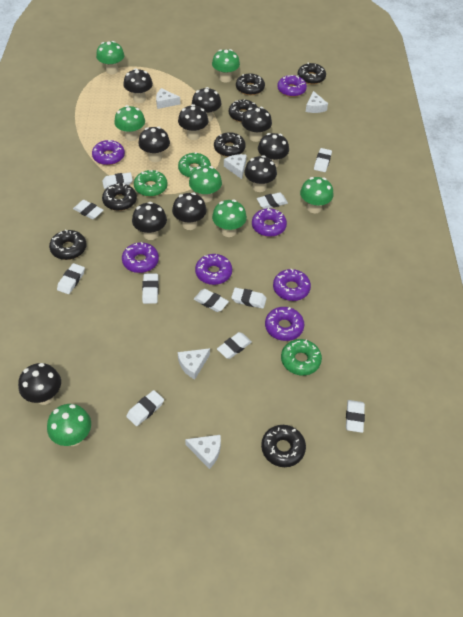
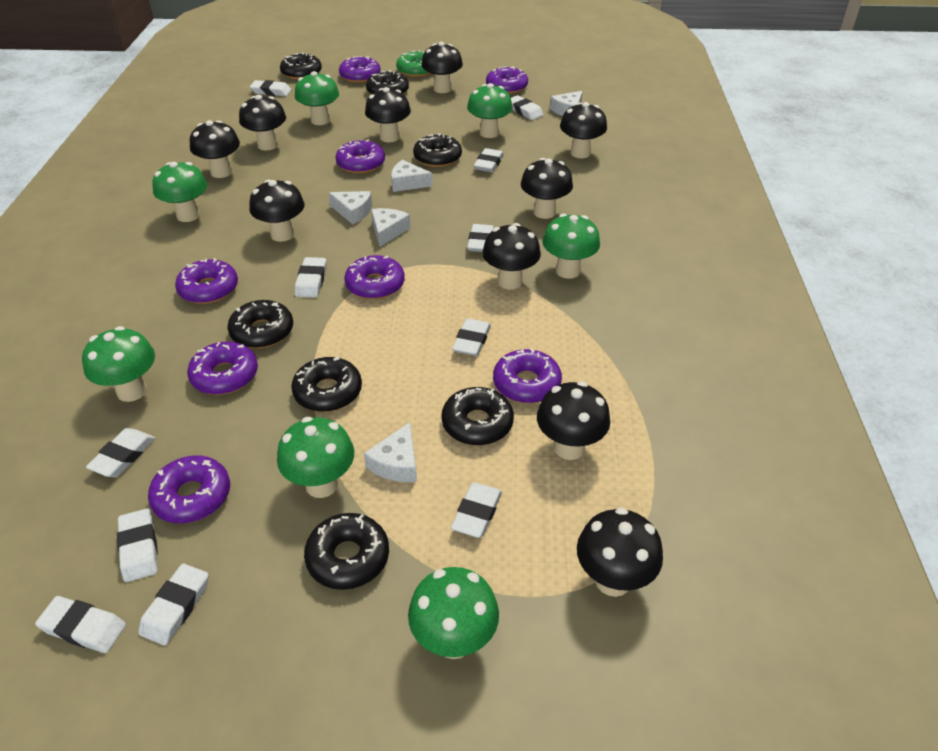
green donut: [134,170,168,197] [178,152,211,178] [281,339,322,376] = 3 -> [396,50,431,77] = 1
purple donut: [92,140,125,165] [122,242,159,273] [195,254,232,285] [252,208,287,237] [265,307,304,341] [273,269,311,301] [277,75,307,97] = 7 -> [148,456,230,523] [175,258,238,304] [187,342,258,395] [335,140,385,174] [339,56,381,83] [344,255,405,299] [486,66,528,94] [493,348,562,403] = 8

